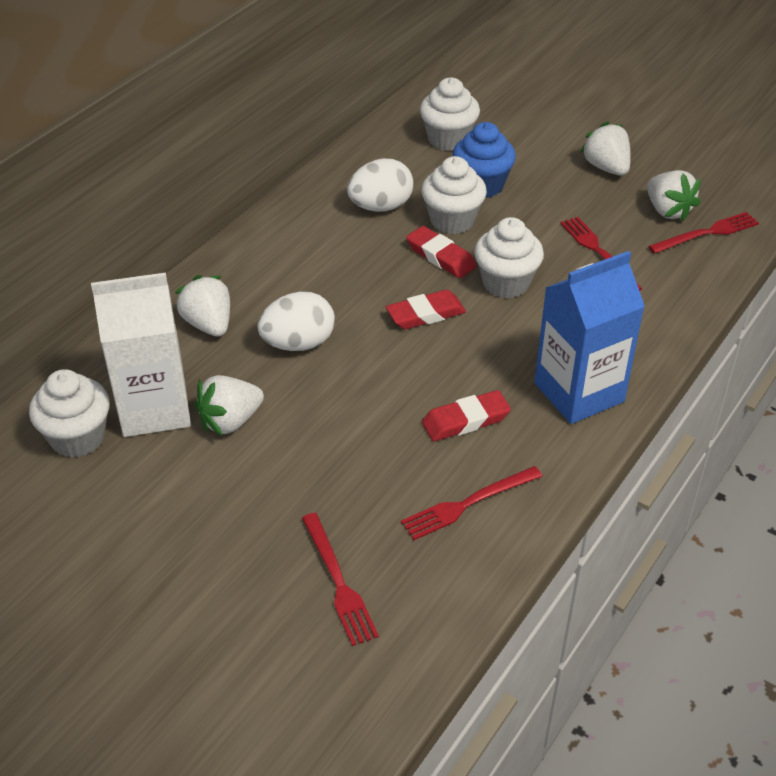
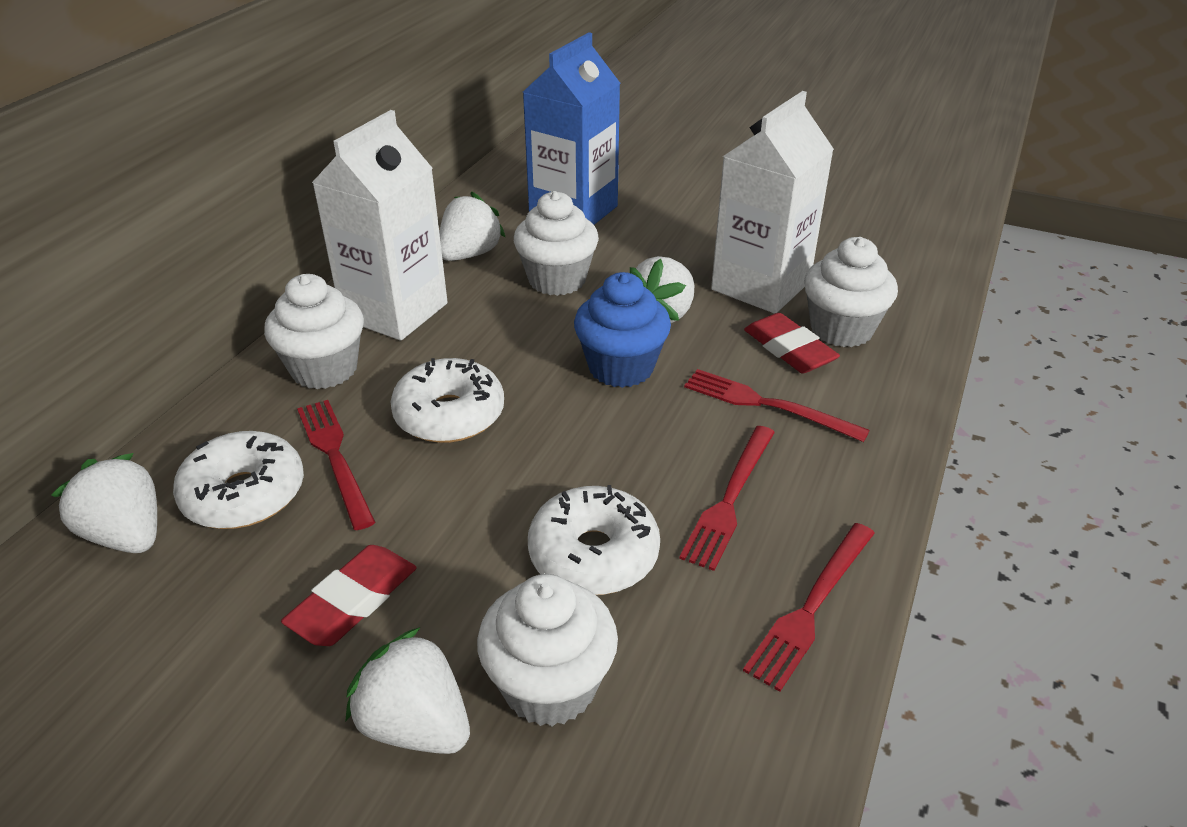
red eraser: [386,290,466,329] [406,226,476,278] [422,390,511,441] = 3 -> [281,545,417,646] [744,313,840,373] = 2
white carton: [91,273,191,437] = 1 -> [312,110,448,341] [711,91,834,314] = 2
white donut: none = 0 -> [173,431,304,529] [390,358,504,443] [528,485,660,595] = 3
white egg: [257,291,335,351] [347,158,414,212] = 2 -> none = 0

